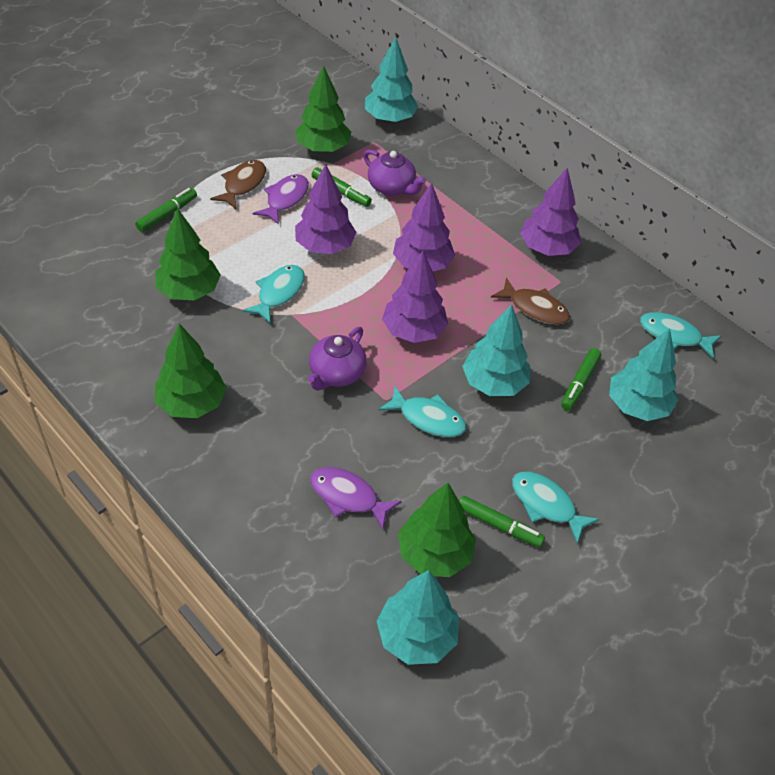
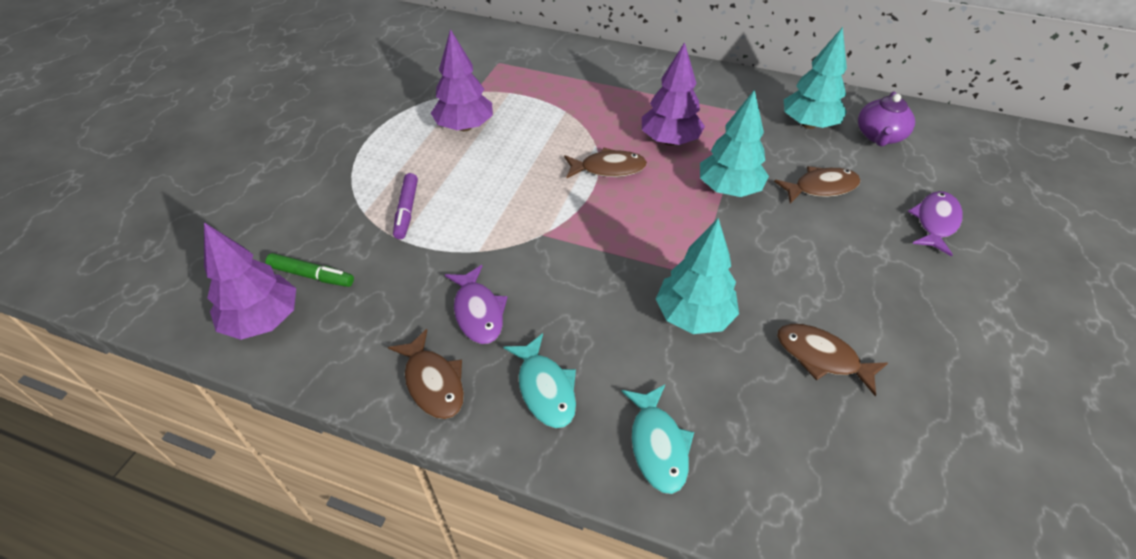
brown fish: [210,160,266,209] [491,278,570,325] = 2 -> [388,329,464,419] [564,147,647,179] [774,166,861,203] [777,324,888,396] = 4
green marker: [135,188,197,232] [312,167,372,207] [459,496,545,547] [561,348,601,411] = 4 -> [265,253,354,287] = 1
green tree: [155,323,227,418] [156,208,221,300] [295,66,351,153] [398,483,476,577] = 4 -> none = 0
purple marker: none = 0 -> [393,173,418,239] = 1
purple teapot: [308,327,367,391] [363,150,426,196] = 2 -> [858,91,915,146] = 1
purple tree: [295,164,356,254] [382,251,448,343] [393,183,455,271] [520,168,581,256] = 4 -> [204,222,296,340] [431,29,493,131] [642,42,705,145] = 3
turquoise fish: [242,265,305,324] [378,385,466,437] [512,472,600,544] [640,312,721,359] = 4 -> [504,333,576,428] [622,385,694,494] = 2
turquoise tree: [365,37,419,123] [376,570,459,665] [462,304,530,396] [609,328,678,421] = 4 -> [656,218,739,334] [700,89,769,197] [784,27,847,129] = 3

